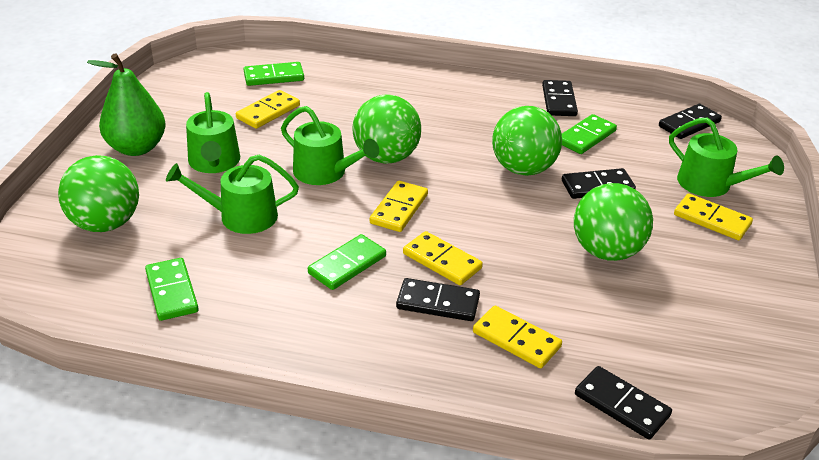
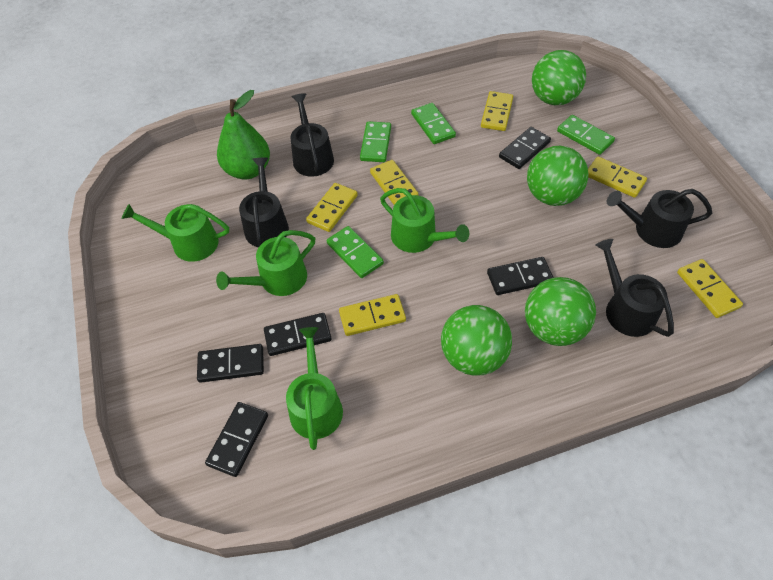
black watering can: none = 0 -> [239,158,289,247] [290,93,334,177] [596,239,674,337] [607,189,712,248] = 4
yellow domino: [236,90,300,129] [370,181,428,232] [403,231,483,285] [473,306,562,368] [674,193,753,240] = 5 -> [306,183,358,232] [339,294,406,336] [370,160,419,205] [481,91,513,131] [588,157,647,198] [677,259,743,318] = 6

